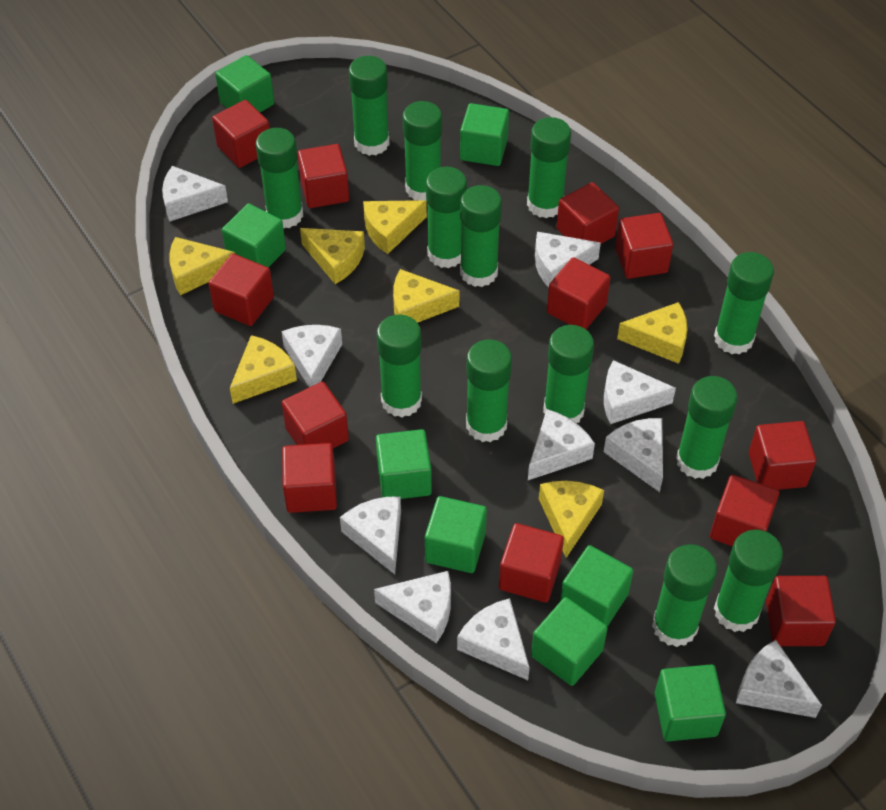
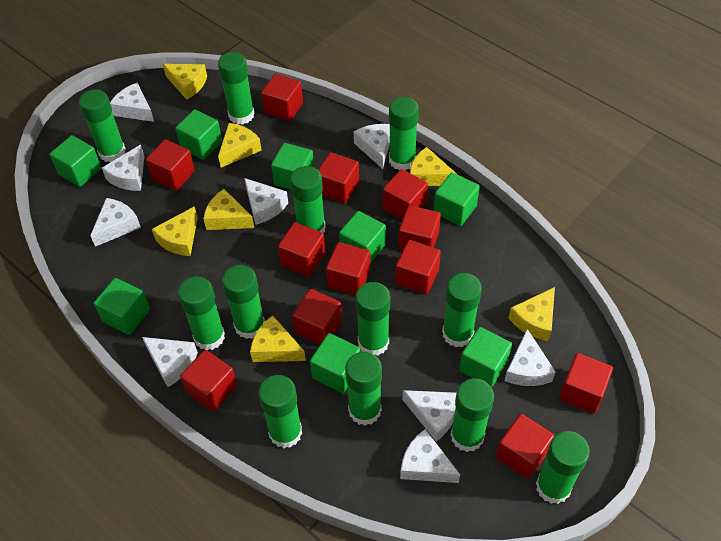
green glue stick: [256,128,303,229] [349,56,390,156] [377,315,422,417] [403,101,442,201] [426,167,467,268] [460,185,502,287] [466,339,512,442] [527,117,571,218] [543,325,594,423] [652,544,717,647] [676,376,738,479] [714,252,774,355] [714,530,783,632] = 13 -> [79,89,126,162] [178,276,225,350] [218,52,254,125] [222,265,265,339] [258,375,302,448] [290,166,326,233] [345,352,382,426] [356,282,390,356] [389,97,419,171] [442,273,482,347] [451,378,494,452] [536,431,590,504] = 12
white cheese: [162,166,228,222] [281,325,342,387] [340,496,401,574] [374,571,451,643] [457,598,530,680] [528,409,595,480] [535,232,601,287] [604,360,676,424] [604,418,663,492] [736,640,822,718] = 10 -> [90,198,141,247] [102,145,144,191] [110,82,154,122] [142,337,198,387] [244,178,288,225] [354,124,390,169] [400,429,460,483] [403,390,456,442] [504,329,556,386] = 9

